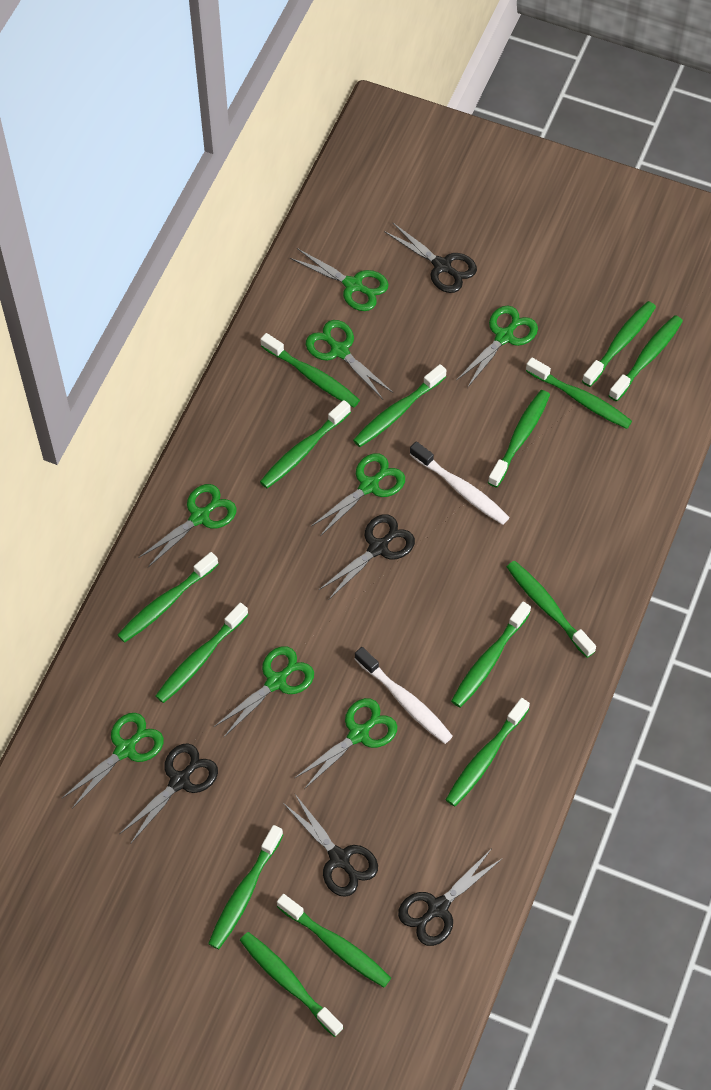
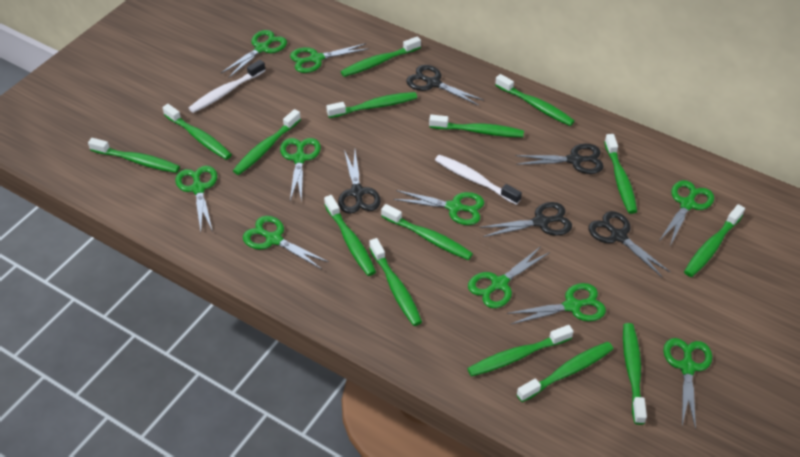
green scissors: [61,713,164,809] [138,484,237,567] [214,646,314,737] [290,248,389,311] [295,698,397,789] [306,320,393,399] [310,453,405,536] [456,306,538,388] = 8 -> [175,166,217,232] [221,30,287,78] [243,216,329,269] [280,138,321,202] [290,43,369,73] [393,190,484,225] [468,246,550,308] [507,283,606,324] [659,180,714,246] [663,338,712,430] = 10

